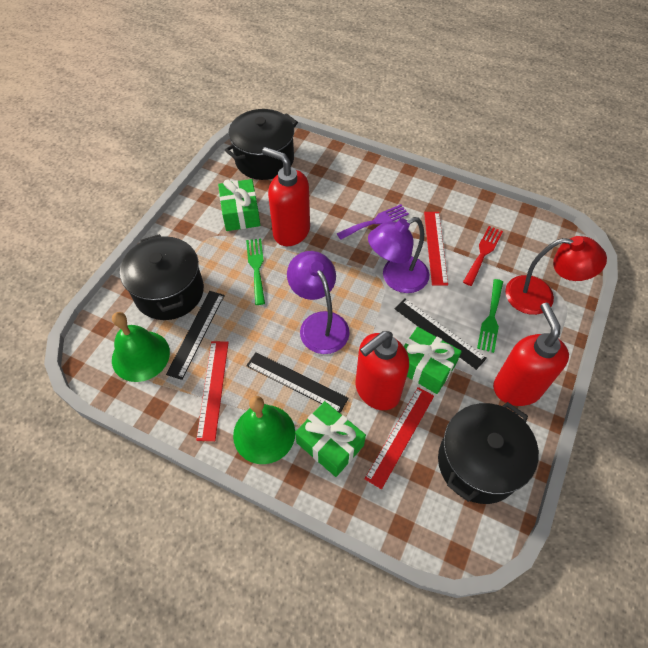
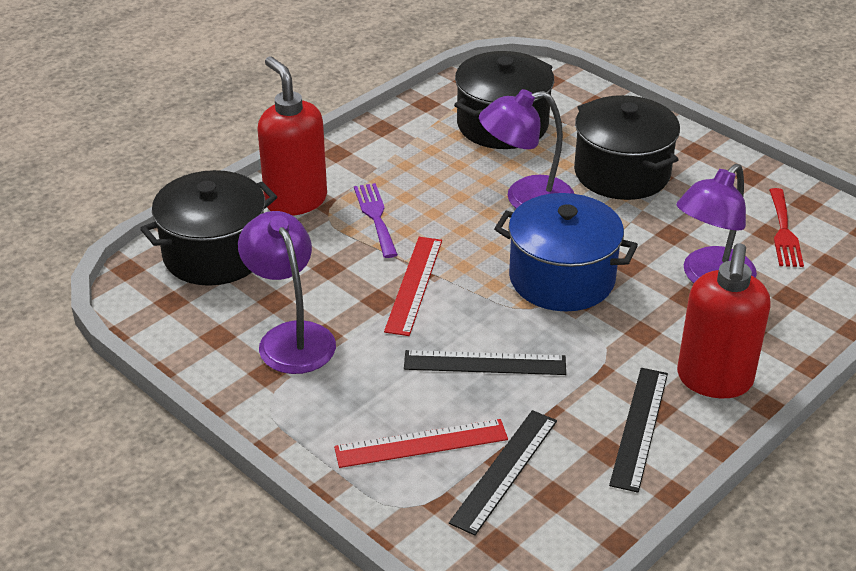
blue pot: none = 0 -> [494,193,638,311] = 1
green bell: [112,312,170,382] [233,396,295,464] = 2 -> none = 0
green fork: [246,239,265,305] [477,279,503,353] = 2 -> none = 0
green gift: [218,179,260,231] [295,401,366,477] [404,327,462,394] = 3 -> none = 0
purple lamp: [287,251,350,354] [368,217,430,293] = 2 -> [238,211,336,374] [479,89,574,209] [676,164,757,283] = 3
red lamp: [505,236,607,315] = 1 -> none = 0
red ruler: [196,341,229,441] [364,387,434,489] [424,212,448,286] = 3 -> [334,419,508,468] [384,237,442,336] = 2
red soap dispenser: [262,147,310,246] [356,331,409,410] [493,303,569,406] = 3 -> [257,56,327,216] [677,243,771,398] = 2

